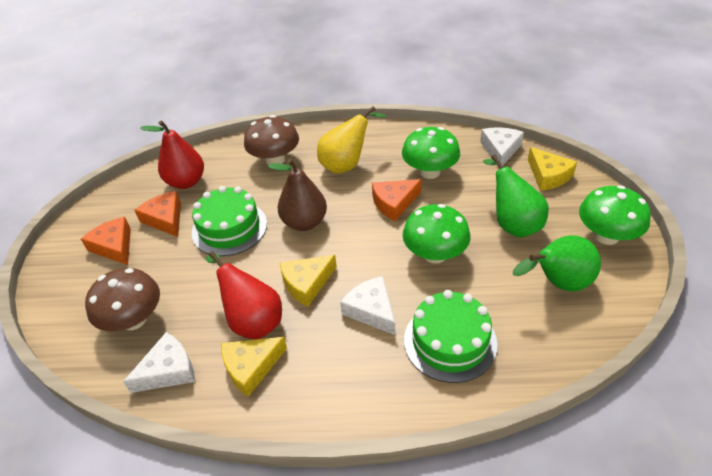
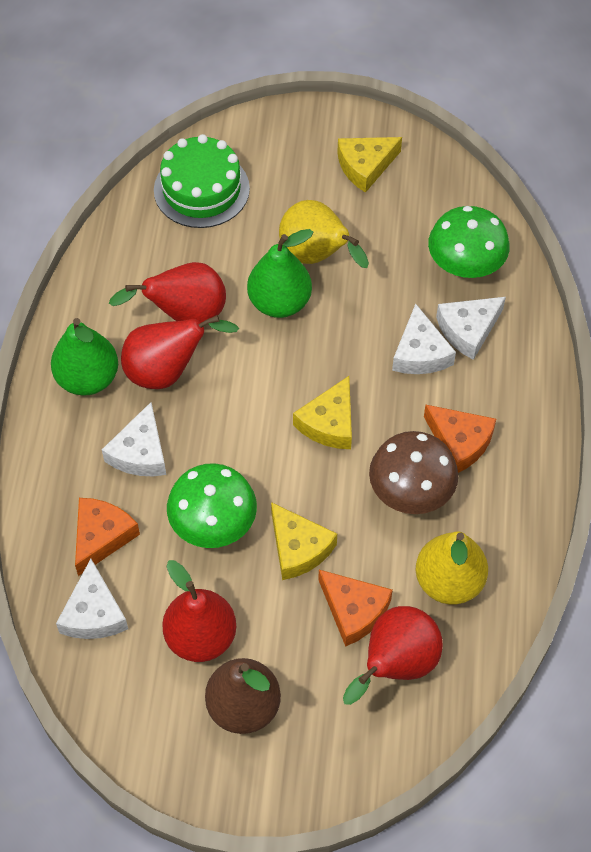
brown mushroom: [85,268,160,332] [244,115,299,165] = 2 -> [369,431,458,514] = 1
green cake: [192,186,267,256] [404,290,498,383] = 2 -> [154,134,250,228] = 1
green mushroom: [402,127,460,179] [402,204,470,264] [579,185,651,245] = 3 -> [167,463,257,548] [428,206,510,278] = 2
red pear: [140,120,204,189] [206,251,282,339] = 2 -> [109,262,226,323] [121,315,239,389] [162,560,236,662] [343,606,443,705] = 4
white cheese: [123,332,195,393] [340,276,395,335] [480,127,524,168] = 3 -> [56,559,128,639] [102,402,166,476] [392,303,456,374] [436,297,506,360] = 4
yellow pear: [317,106,386,174] = 1 -> [279,200,369,268] [416,531,488,605] = 2

